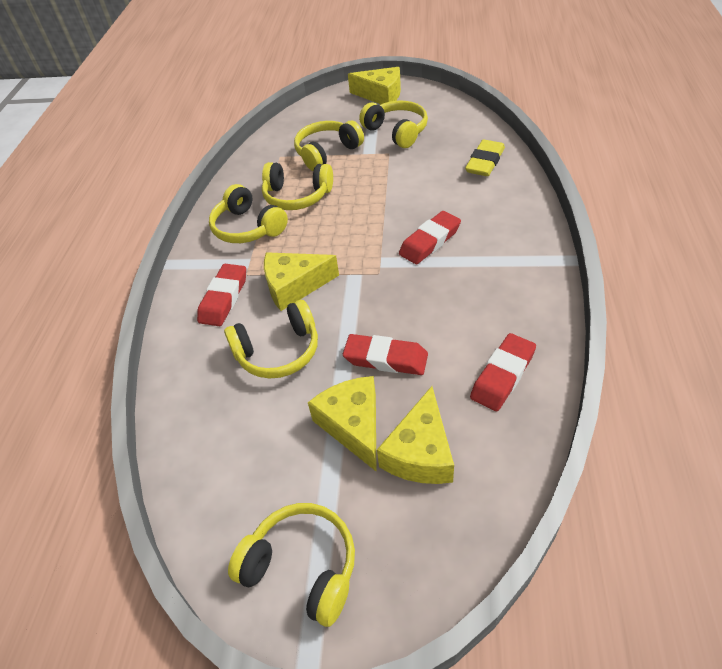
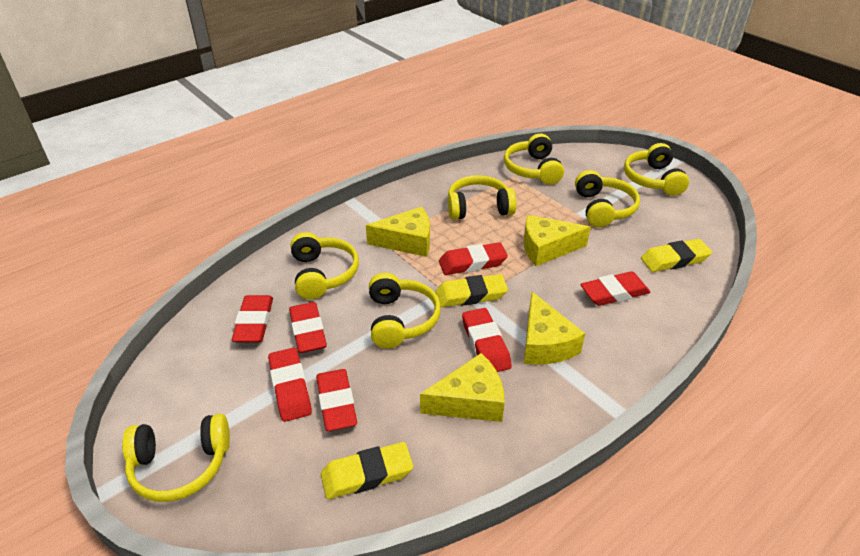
red eraser: [197,264,246,326] [343,334,428,375] [399,211,461,264] [470,333,536,411] = 4 -> [232,295,273,343] [268,348,312,422] [289,302,327,353] [316,369,357,431] [439,242,508,275] [462,308,512,372] [580,271,650,306] = 7
yellow eraser: [465,140,505,176] = 1 -> [321,442,413,500] [435,274,508,307] [641,239,712,272] = 3
yellow headphones: [209,184,288,243] [224,300,318,379] [228,503,355,627] [262,162,333,210] [294,121,364,171] [359,101,428,148] = 6 -> [122,414,230,502] [291,232,359,300] [369,273,441,348] [448,175,516,220] [504,133,564,185] [575,170,640,227] [624,143,689,196] = 7

